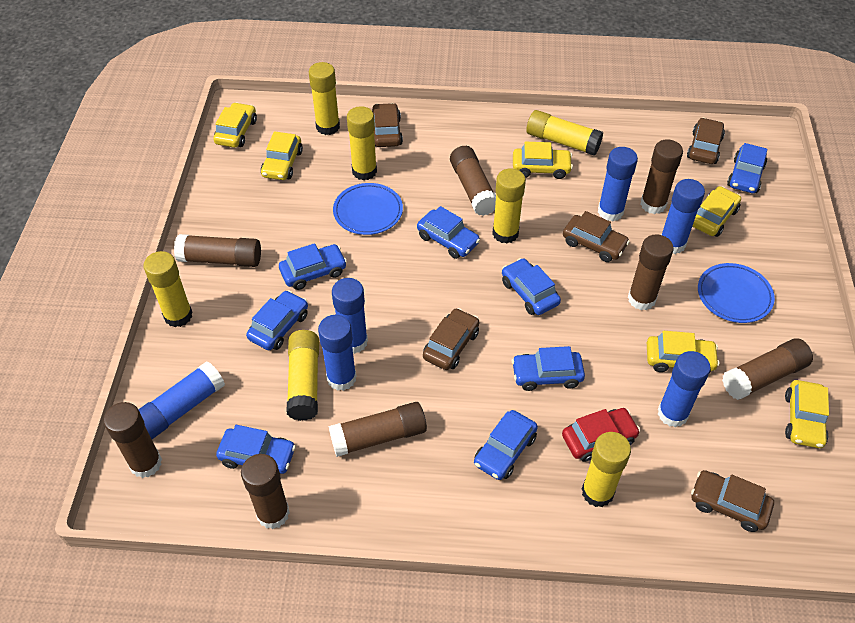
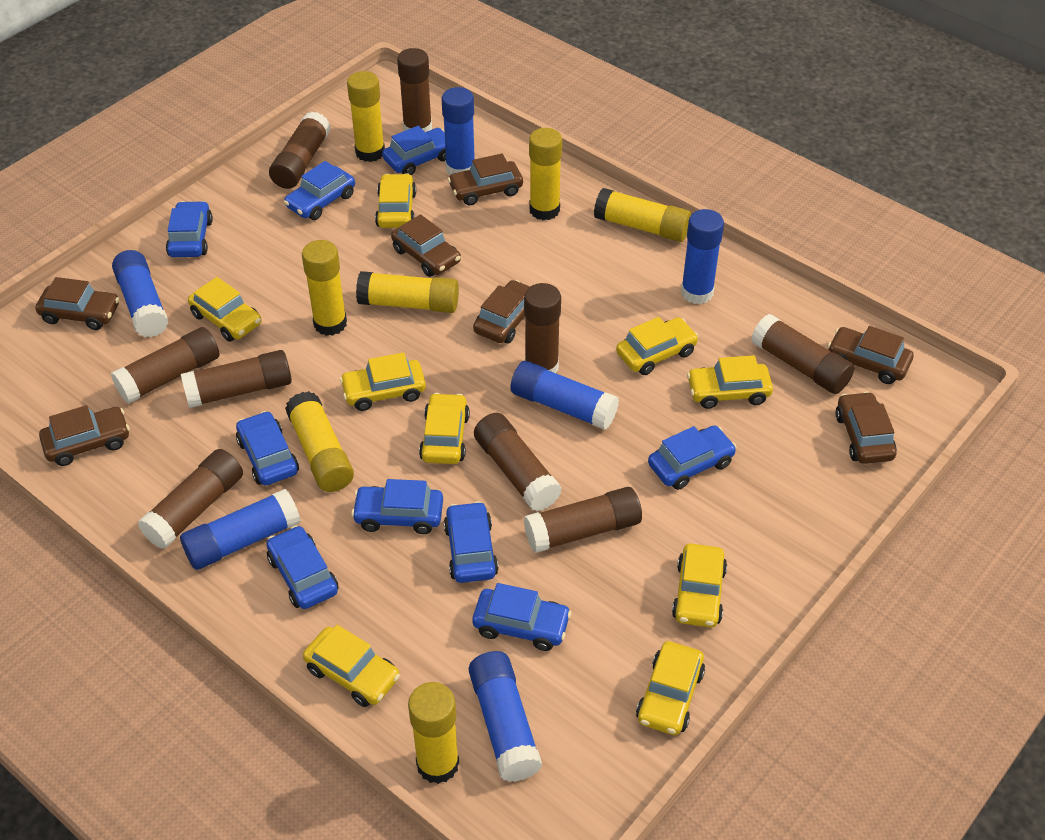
blue car: [216,425,296,474] [246,290,308,350] [279,243,347,290] [417,206,480,259] [474,410,538,480] [502,258,561,315] [512,346,585,391] [727,143,767,193] = 8 -> [166,201,213,257] [236,411,299,486] [266,526,338,609] [284,161,355,220] [351,479,443,534] [382,126,446,175] [444,501,499,583] [472,583,571,651] [648,425,736,490] = 9
blue plate: [333,183,403,235] [698,263,775,323] = 2 -> none = 0
brown car: [372,103,403,147] [423,308,479,370] [563,211,630,262] [687,118,725,164] [691,470,774,532] = 5 -> [36,277,119,330] [39,405,130,466] [391,214,461,277] [448,153,523,205] [473,280,530,344] [828,326,914,384] [835,391,897,464] = 7
brown glue stick: [104,402,162,478] [174,234,261,267] [241,454,290,529] [329,402,427,457] [450,146,496,216] [628,234,674,310] [640,140,683,214] [722,338,813,400] = 8 -> [111,327,219,403] [138,449,243,549] [181,350,292,408] [269,112,331,189] [397,48,432,132] [474,413,562,511] [524,283,561,373] [524,487,642,553] [751,314,855,394] = 9
red car: [562,408,640,462] = 1 -> none = 0
yellow car: [213,102,257,148] [261,131,303,180] [513,142,573,179] [647,331,720,372] [692,186,741,237] [785,380,829,448] = 6 -> [188,277,262,342] [303,625,400,707] [340,352,426,411] [375,173,416,228] [419,393,470,464] [616,317,699,375] [636,641,705,735] [672,543,727,628] [687,355,773,409] = 9

